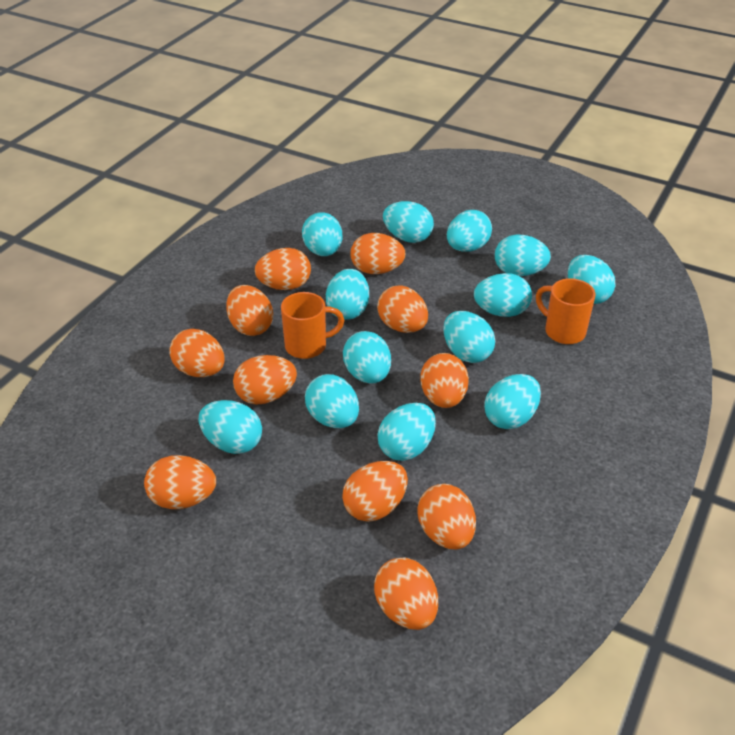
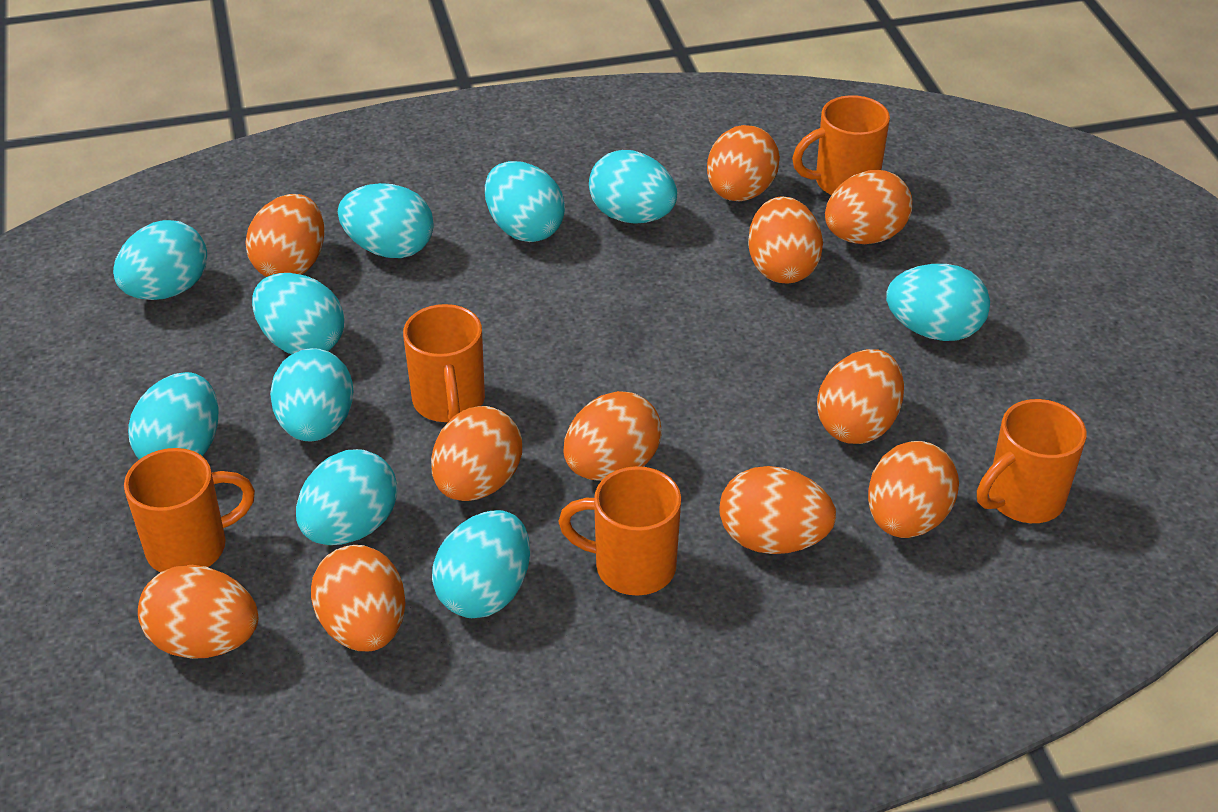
orange mug: [281,292,344,359] [536,278,595,344] = 2 -> [124,448,255,572] [403,304,485,422] [558,466,681,596] [792,95,890,195] [977,399,1087,523] = 5
turquoise egg: [199,400,262,454] [302,213,343,256] [305,374,359,428] [326,269,369,320] [343,331,391,384] [377,403,436,461] [383,201,434,243] [443,311,495,363] [447,210,492,252] [474,273,532,317] [484,374,541,429] [495,234,551,276] [568,255,615,304] = 13 -> [113,220,207,300] [128,372,219,459] [252,273,344,354] [270,348,353,442] [296,449,397,545] [338,183,434,258] [432,510,530,618] [485,161,565,242] [589,150,677,224] [886,264,990,341] = 10

